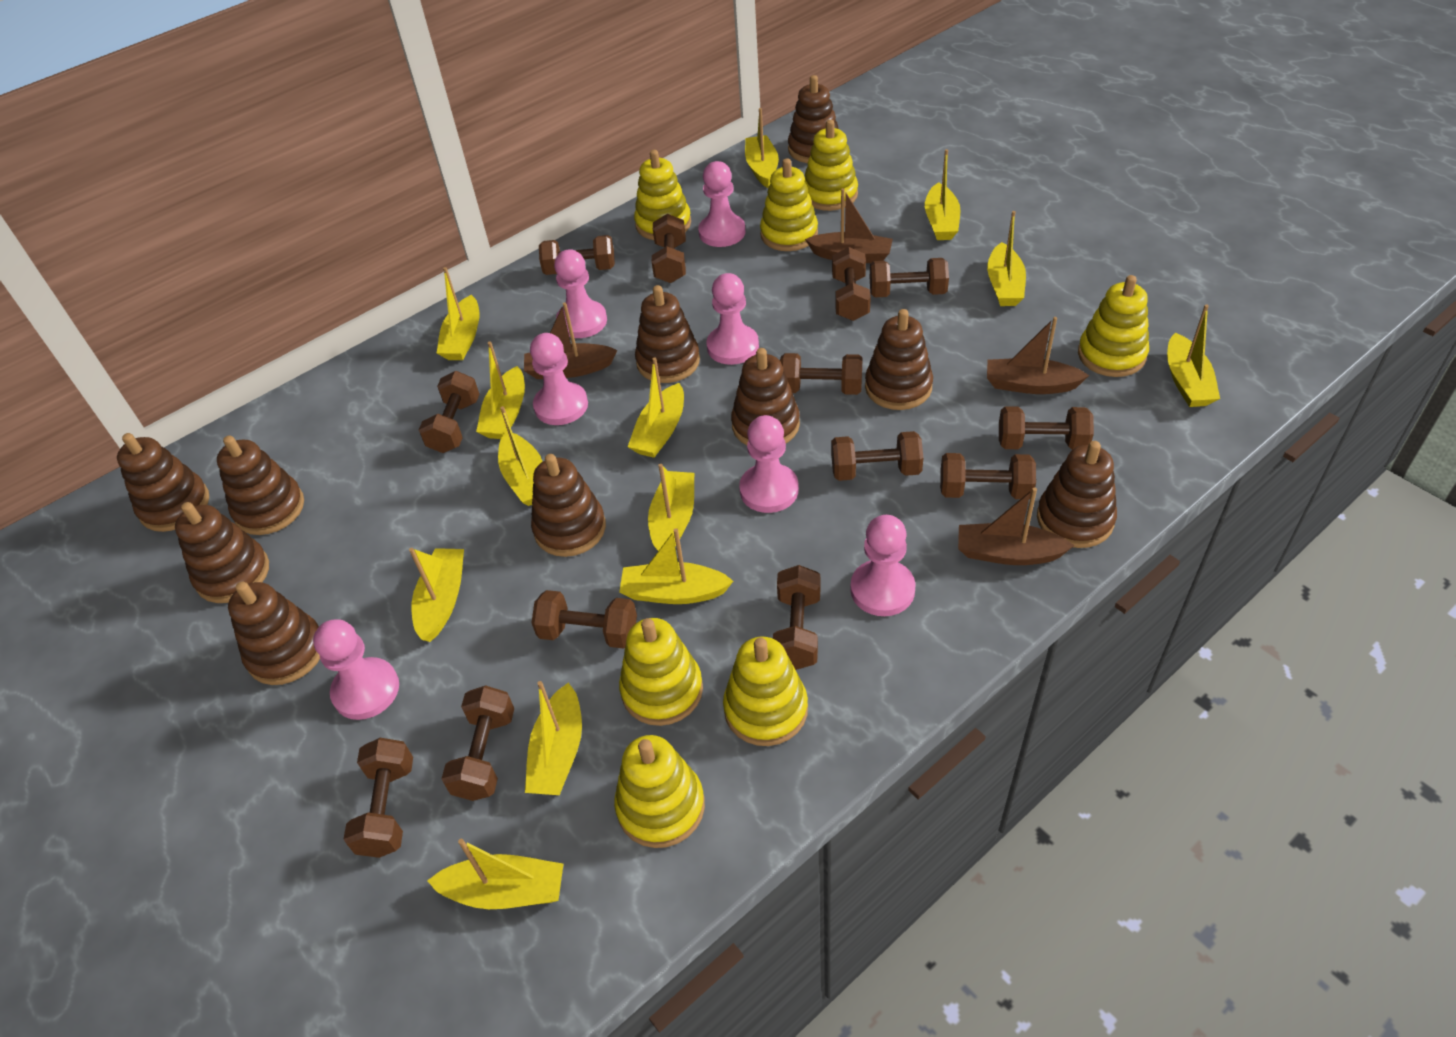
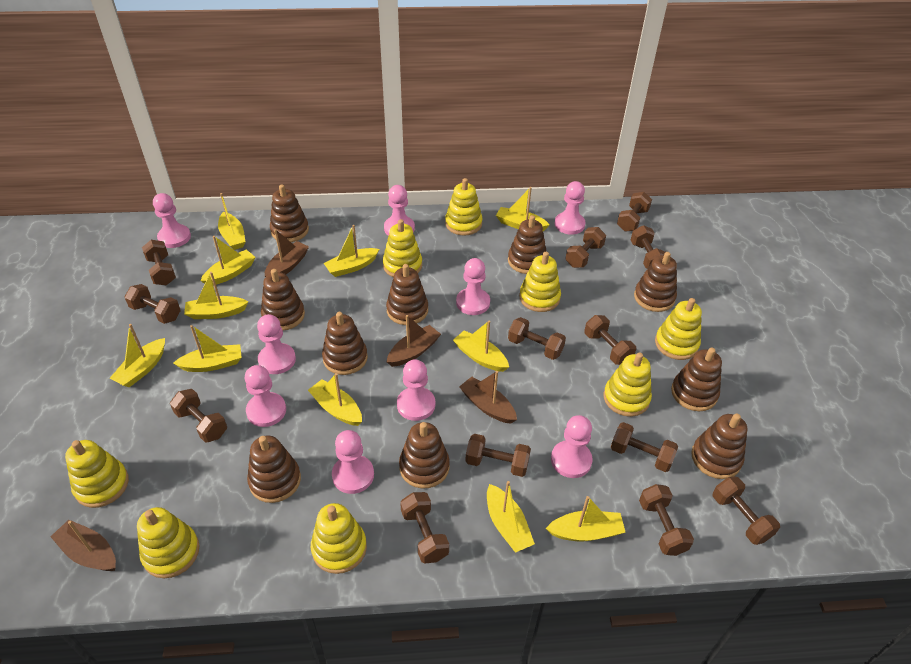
pink pawn: [313,619,399,720] [530,333,588,425] [554,249,607,338] [698,161,745,247] [706,273,759,365] [739,415,799,513] [850,515,915,616] = 7 -> [153,193,191,248] [245,365,286,427] [257,314,296,374] [332,430,374,494] [384,185,415,236] [397,359,435,421] [456,258,490,315] [551,415,593,478] [555,181,585,235] = 9
yellow boat: [409,548,464,642] [427,839,563,909] [437,267,479,360] [476,341,525,439] [498,406,543,506] [525,681,582,795] [619,528,733,604] [628,358,684,458] [648,464,694,551] [745,108,779,188] [925,149,961,240] [987,211,1026,306] [1167,304,1220,407] = 13 -> [110,324,165,387] [173,325,242,372] [184,272,248,319] [200,236,255,285] [218,193,246,250] [308,373,362,426] [324,225,379,277] [453,321,509,372] [487,481,535,553] [496,187,550,231] [546,496,626,541] = 11
yellow stacking toy: [614,735,705,848] [619,618,703,726] [634,150,691,240] [723,637,808,746] [760,158,818,251] [805,119,858,211] [1078,275,1149,377] = 7 -> [65,440,129,508] [137,507,200,578] [311,503,367,574] [383,219,422,277] [445,178,483,236] [519,252,561,312] [604,352,652,417] [655,298,702,360] = 8

